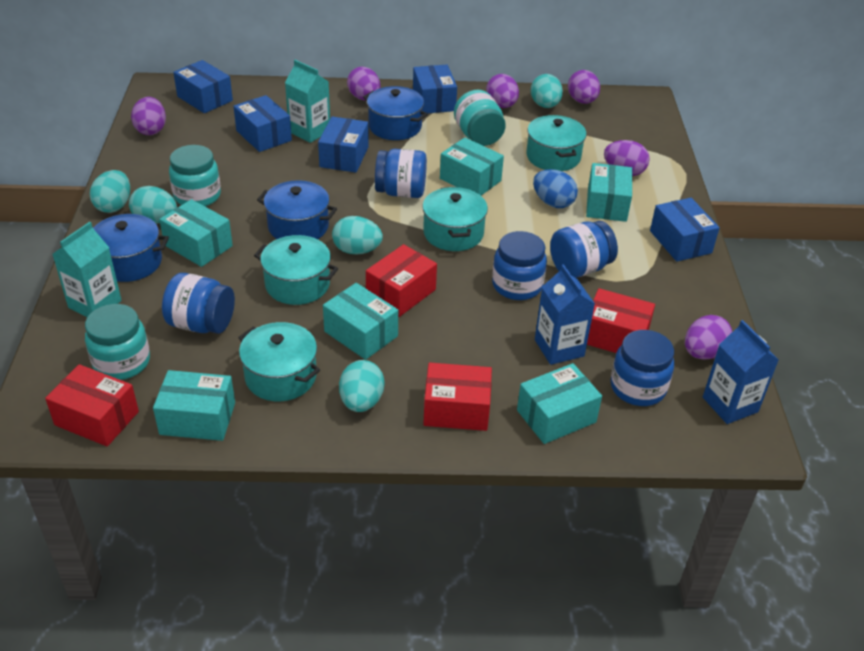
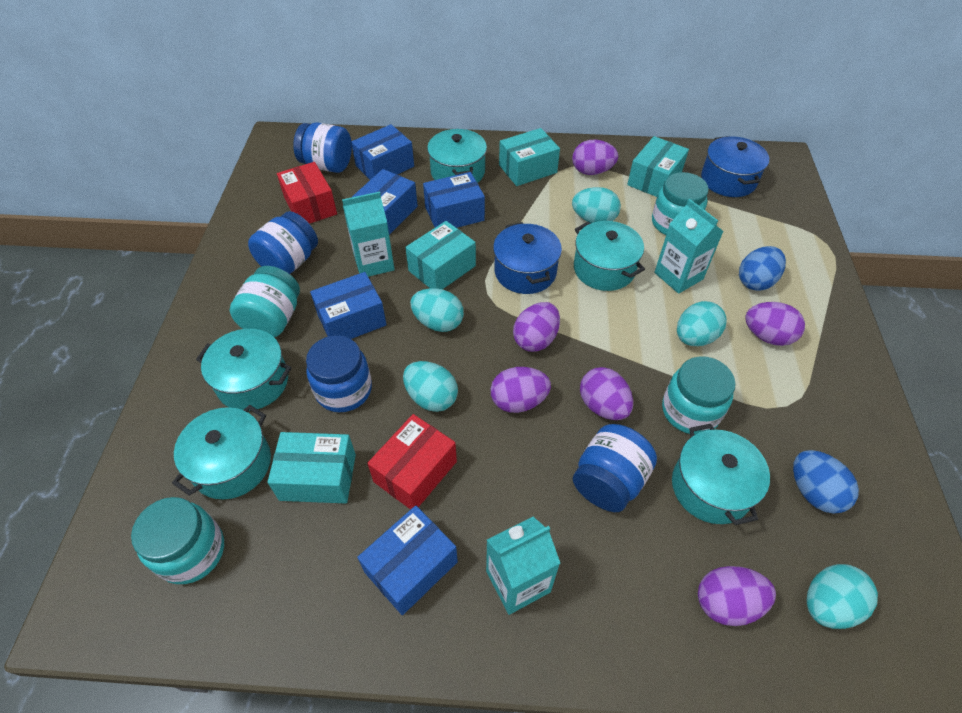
blue carton: [535,264,595,365] [703,320,779,424] = 2 -> none = 0
blue egg: [533,169,578,208] = 1 -> [739,246,786,291] [793,450,859,514] = 2
blue jar: [162,273,235,334] [375,149,427,198] [492,231,547,300] [550,221,618,278] [610,330,674,406] = 5 -> [248,211,318,274] [293,122,352,173] [306,335,372,412] [573,424,657,512] = 4
blue pot: [93,214,169,282] [257,180,337,239] [363,86,428,140] = 3 -> [493,222,562,294] [701,136,769,197] = 2
red box: [45,364,139,446] [366,244,437,317] [423,363,492,431] [587,288,655,353] = 4 -> [277,162,337,224] [367,414,457,510] = 2
turquoise box: [153,370,235,441] [159,199,233,267] [323,283,398,360] [440,138,504,196] [517,363,602,444] [586,163,632,222] = 6 -> [268,432,356,503] [405,221,476,289] [499,128,560,186] [627,136,689,197] = 4
turquoise carton: [53,222,122,317] [285,60,330,143] = 2 -> [342,192,395,277] [486,517,560,615] [654,199,723,294] = 3
turquoise jar: [85,304,150,380] [169,145,221,207] [454,90,506,146] = 3 -> [131,497,224,584] [230,266,300,337] [652,172,709,235] [662,356,736,435] = 4
turquoise pot: [238,322,320,401] [254,235,339,305] [422,187,488,251] [526,115,586,171] = 4 -> [172,405,271,499] [196,329,292,411] [427,129,487,183] [574,221,645,291] [672,424,770,525] = 5

